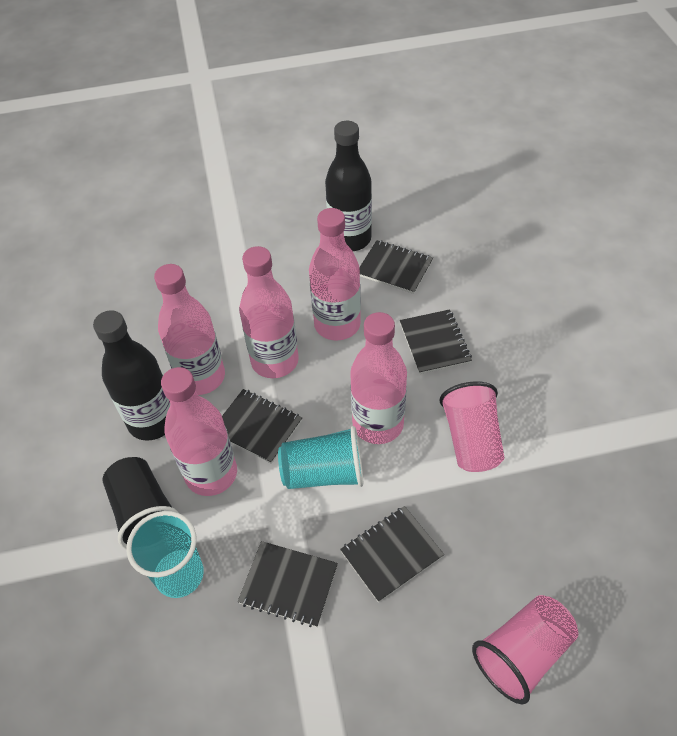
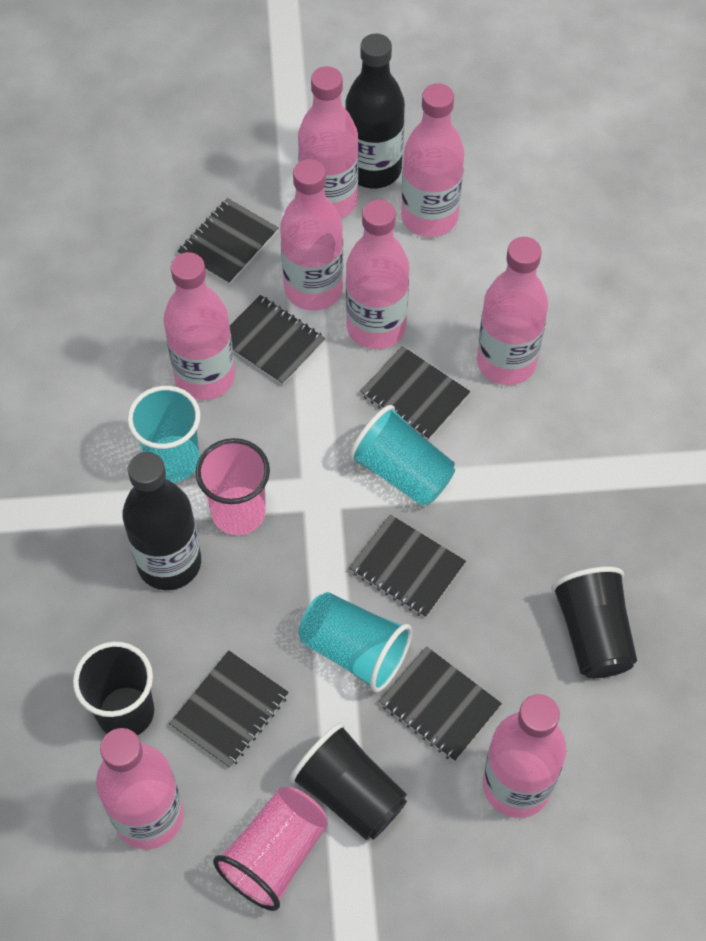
black cup: [102,457,179,550] = 1 -> [73,642,154,736] [289,722,407,840] [551,567,637,678] = 3
black notebook: [222,389,302,464] [238,541,338,627] [340,506,444,602] [359,240,433,294] [400,309,472,374] = 5 -> [169,651,289,768] [177,198,279,285] [230,295,325,385] [349,514,466,618] [360,346,471,440] [379,646,502,762] = 6
pink bottle: [154,264,225,395] [161,367,237,496] [239,246,299,378] [309,208,361,341] [350,312,407,444] = 5 -> [96,728,184,849] [164,252,235,400] [280,159,343,310] [298,66,358,218] [346,199,409,349] [401,83,465,237] [477,237,548,385] [483,694,566,818] = 8
turquoise cup: [127,511,204,598] [278,426,363,489] = 2 -> [127,386,201,482] [299,592,412,693] [349,405,455,506] = 3

